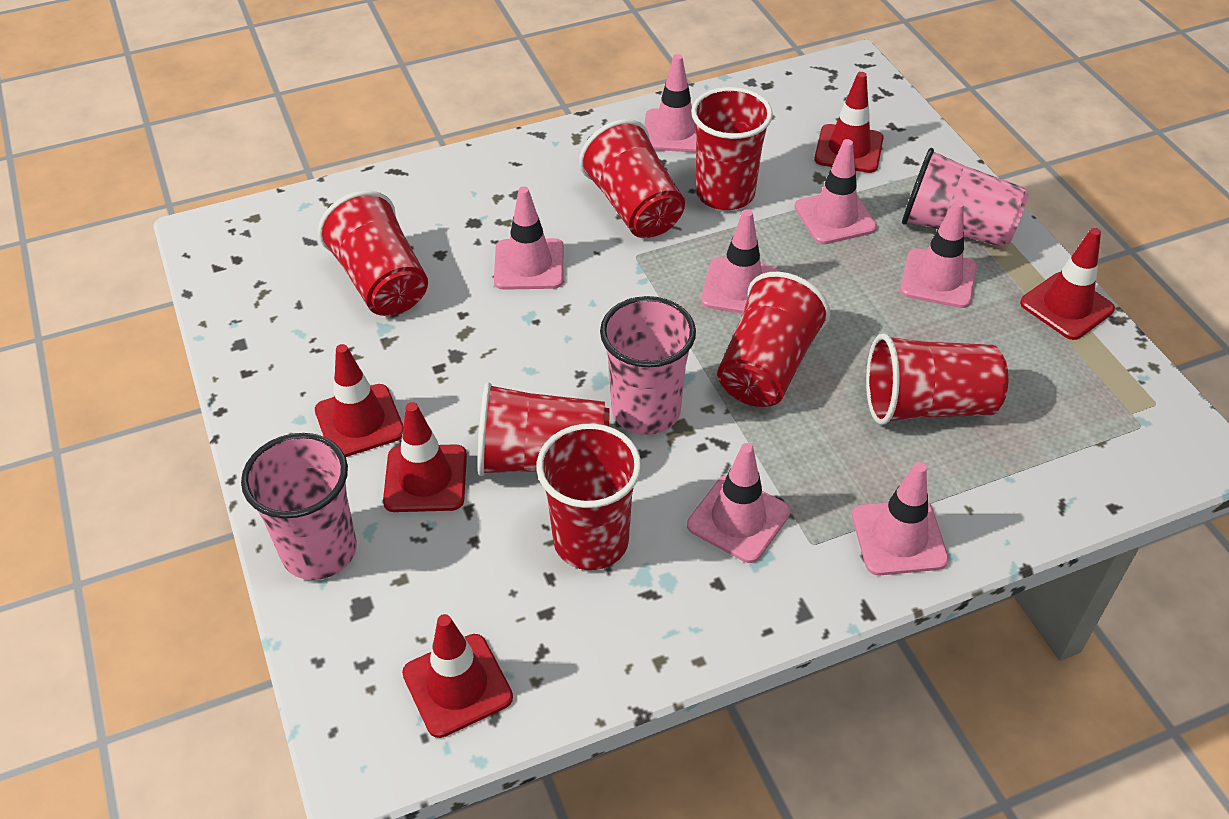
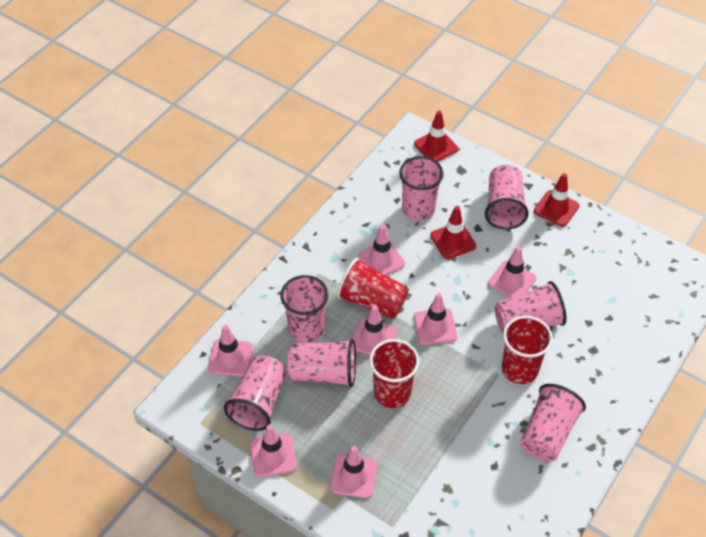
pink cup: [241,433,357,580] [600,296,696,435] [902,148,1029,248] = 3 -> [224,355,286,431] [281,275,328,343] [287,339,356,387] [399,156,444,221] [485,165,529,229] [494,281,567,334] [520,384,586,462] = 7
red cup: [318,191,428,316] [477,382,610,476] [536,424,641,570] [579,119,685,238] [691,87,773,210] [717,272,830,407] [866,333,1008,425] = 7 -> [337,258,408,319] [369,339,420,408] [502,316,553,384] = 3
red traffic cone: [315,344,404,457] [383,402,467,512] [402,614,513,738] [814,72,884,173] [1020,228,1115,340] = 5 -> [414,110,458,162] [430,206,476,259] [534,173,579,227] = 3

